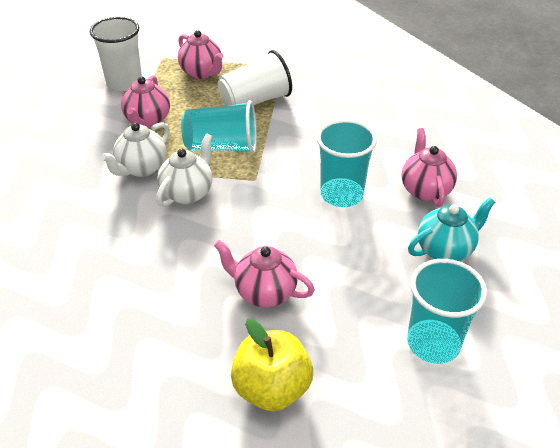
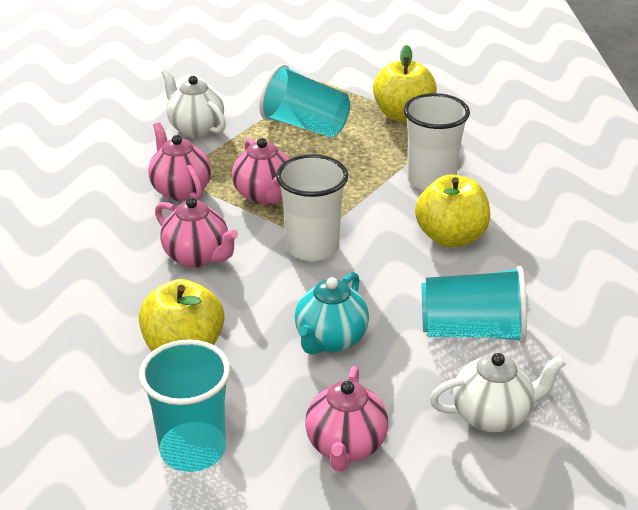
yellow apple: [231,319,313,411] = 1 -> [138,279,224,351] [373,45,437,122] [415,175,490,248] = 3

